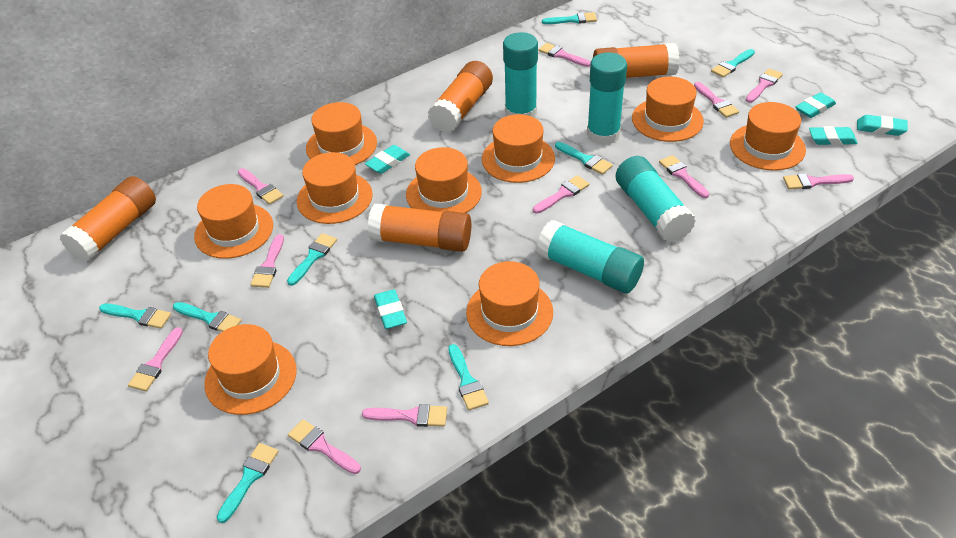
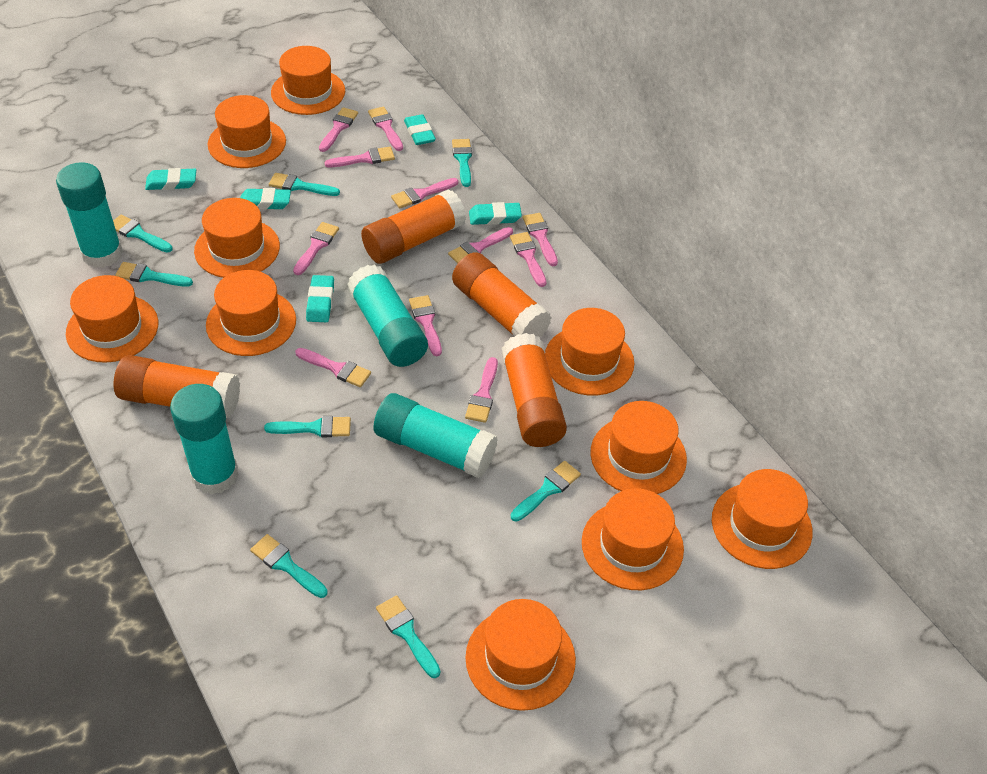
orange hat: [194,184,273,259] [204,324,297,415] [297,152,373,224] [306,102,377,165] [406,147,482,213] [466,261,553,346] [482,114,555,183] [632,76,704,142] [730,102,806,171] = 9 -> [66,275,158,363] [194,198,280,278] [206,270,296,356] [207,95,286,168] [271,46,345,115] [465,599,576,711] [545,308,634,396] [582,488,684,590] [591,401,687,494] [712,469,813,569] = 10

